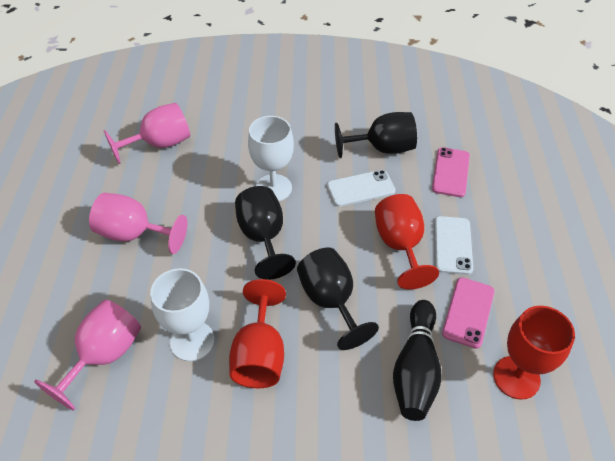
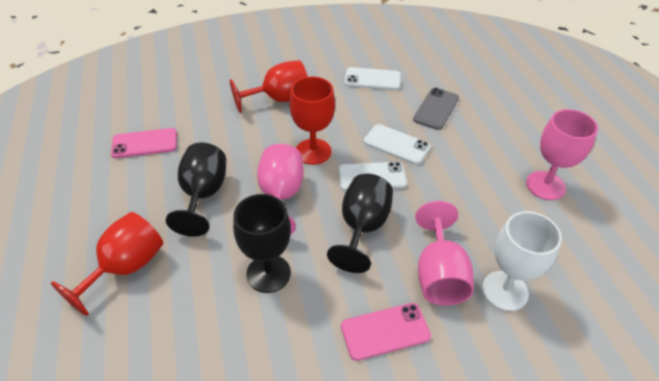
black bowling pin: [393,300,442,421] = 1 -> none = 0
grey phone: none = 0 -> [413,88,459,130] = 1
white goblet: [150,268,215,361] [248,116,294,201] = 2 -> [482,211,562,311] = 1
white phone: [327,170,395,207] [434,216,473,275] = 2 -> [338,162,407,191] [345,67,401,90] [364,124,431,165] = 3

